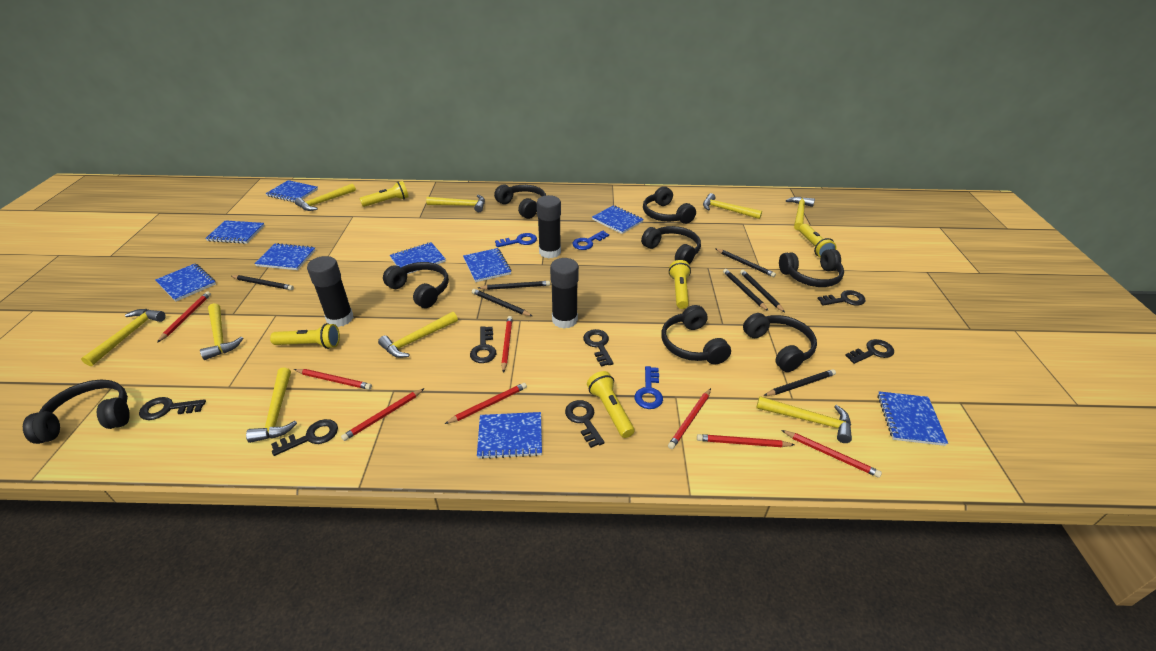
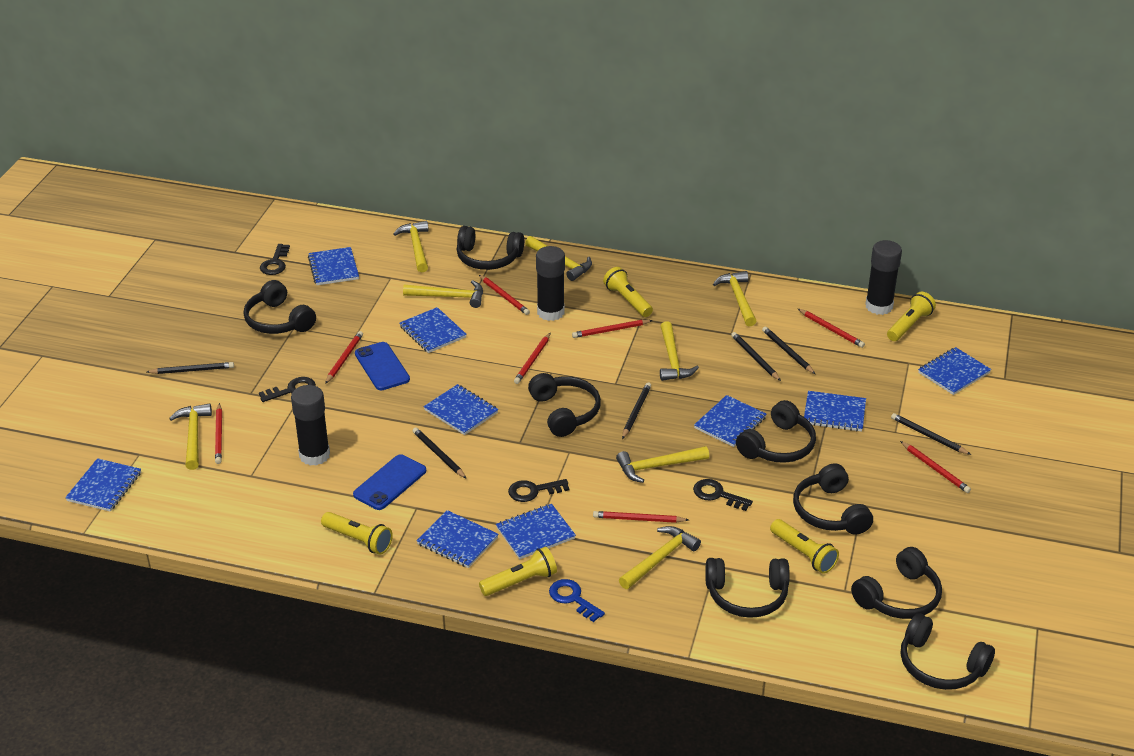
black key: [139,397,206,420] [271,419,338,456] [470,326,496,363] [565,400,605,448] [583,329,614,366] [817,290,866,306] [845,339,894,364] = 7 -> [259,377,316,402] [260,244,290,275] [508,479,569,502] [693,479,753,511] = 4
black pencil: [231,275,294,290] [472,289,532,316] [478,281,550,290] [716,249,776,277] [723,269,768,311] [740,270,785,312] [763,369,836,396] = 7 -> [147,362,234,374] [413,428,467,479] [622,382,651,439] [731,332,781,381] [762,327,815,374] [891,413,971,455] = 6
blue key: [495,233,537,247] [572,230,609,250] [635,366,663,409] = 3 -> [549,579,605,622] = 1
blue phone: none = 0 -> [353,454,426,510] [355,342,410,390] = 2
yellow hammer: [81,309,166,366] [200,303,243,360] [246,367,297,443] [295,184,356,211] [378,312,458,358] [426,195,485,212] [703,193,762,219] [756,396,852,443] [786,197,815,230] = 9 -> [169,404,212,470] [393,221,429,272] [403,280,483,308] [525,236,592,281] [616,446,709,483] [619,526,701,589] [660,321,699,381] [713,271,756,326] = 8

